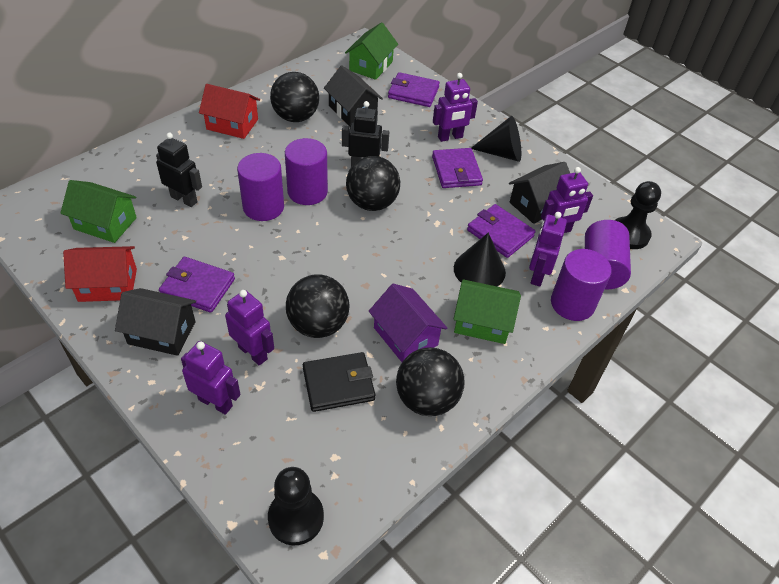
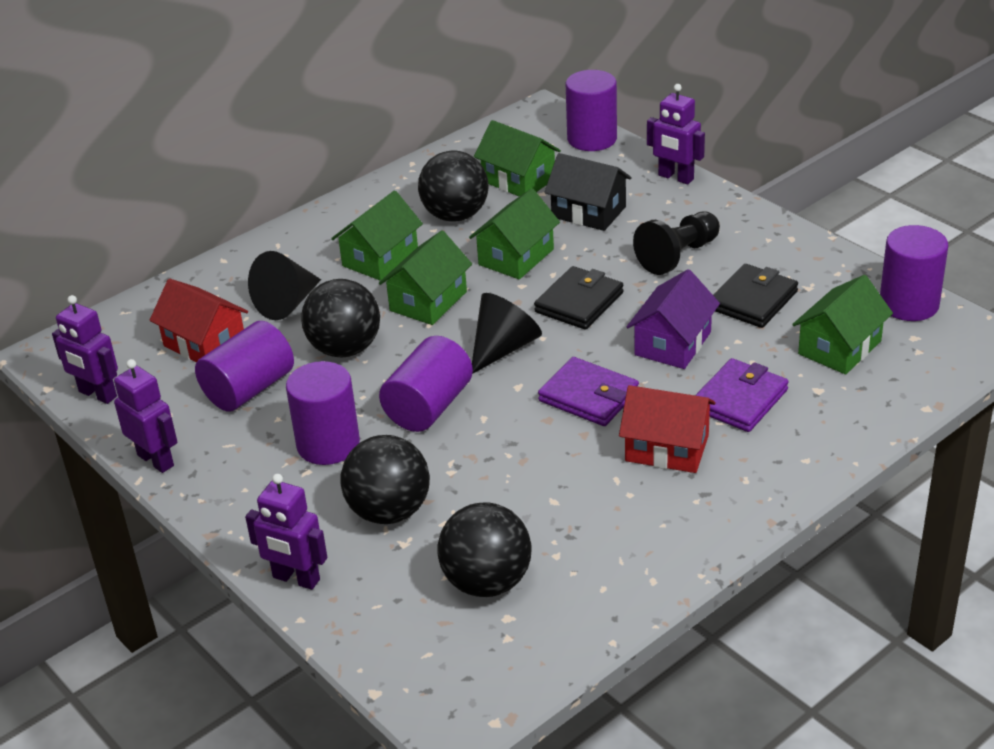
black house: [115,288,196,356] [324,65,383,126] [509,162,570,224] = 3 -> [545,153,632,231] = 1
black pawn: [268,467,324,545] [615,181,661,249] = 2 -> [633,212,720,275] = 1
black robot: [156,133,202,207] [342,101,389,167] = 2 -> none = 0
black wallet: [303,352,376,412] = 1 -> [534,266,624,330] [713,264,798,328] = 2
green house: [60,180,137,243] [345,22,398,80] [454,279,521,344] = 3 -> [331,190,423,281] [379,230,472,325] [469,189,560,279] [474,120,561,197] [792,275,893,374] = 5
purple cylinder: [237,153,284,221] [285,138,328,205] [551,249,611,321] [585,220,631,289] = 4 -> [195,321,294,412] [286,361,360,465] [379,336,473,432] [566,70,617,151] [880,225,949,321] = 5
purple robot: [181,341,241,415] [225,290,274,366] [433,73,478,142] [529,212,567,287] [541,167,593,233] = 5 -> [52,295,118,404] [114,359,178,473] [245,474,327,590] [647,84,705,184] = 4
purple wallet: [159,257,235,313] [388,72,440,107] [432,148,483,188] [467,204,535,258] = 4 -> [538,357,639,426] [695,358,789,432] = 2

